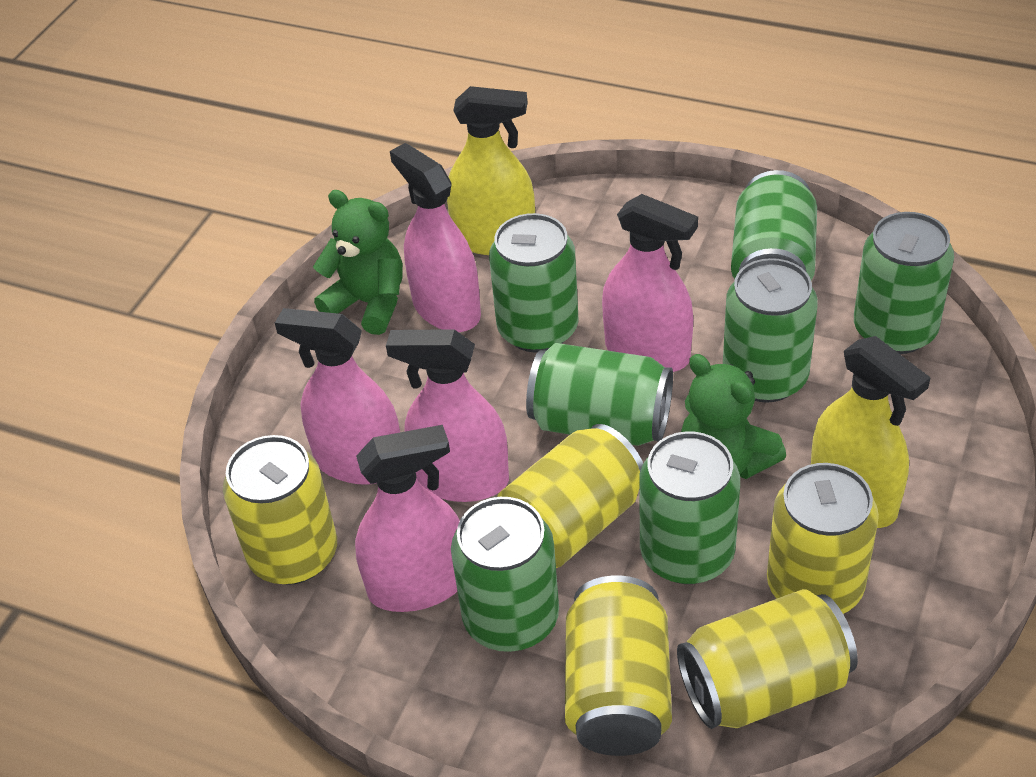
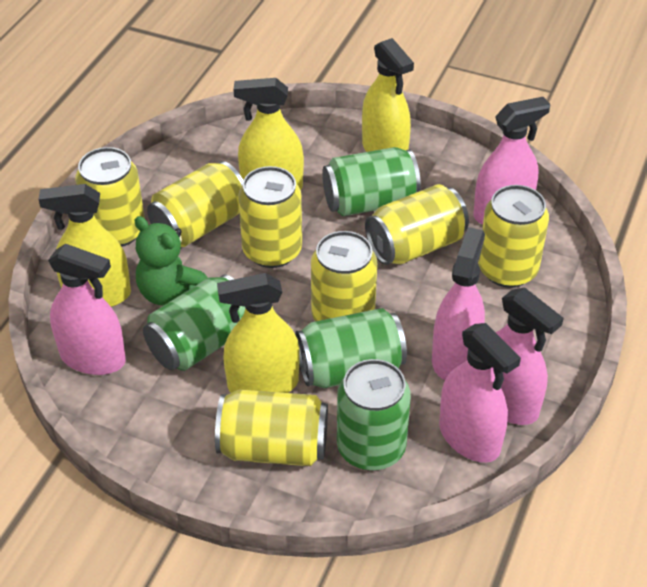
green can: [451,497,559,652] [489,213,578,353] [526,343,673,446] [639,431,740,584] [723,258,818,403] [731,170,817,281] [854,212,954,354] = 7 -> [143,274,245,371] [295,308,407,388] [322,147,421,216] [337,359,411,471] = 4
green teddy bear: [313,190,403,335] [681,354,786,479] = 2 -> [134,216,208,306] = 1
yellow can: [223,435,337,585] [497,424,643,568] [565,575,672,756] [677,589,858,729] [767,463,879,614] = 5 -> [75,147,145,247] [147,161,243,247] [215,390,328,466] [238,166,302,268] [311,231,377,321] [365,184,469,265] [478,185,549,288] = 7
yellow spray bottle: [447,86,535,255] [811,336,931,528] = 2 -> [38,184,131,307] [217,273,299,393] [234,78,304,190] [362,38,414,152] = 4

